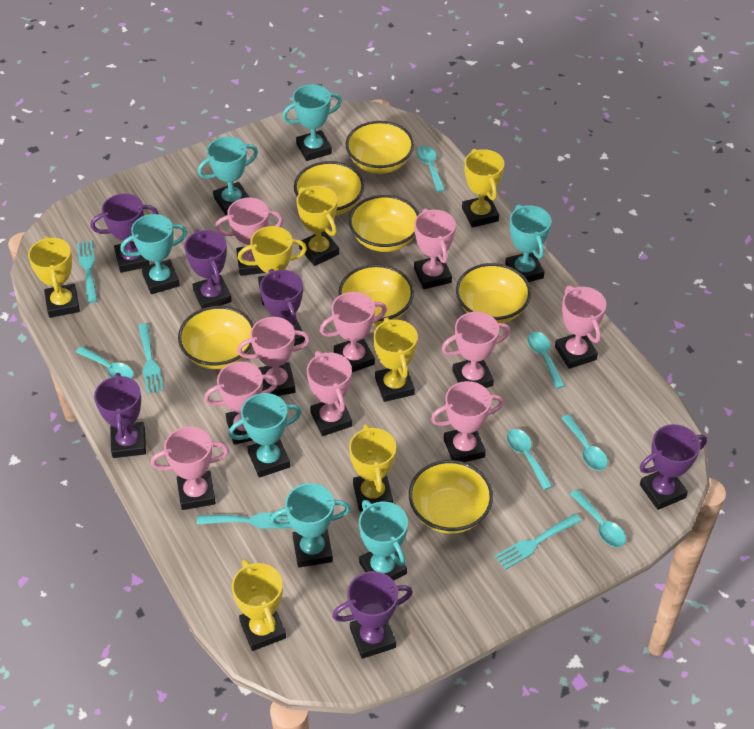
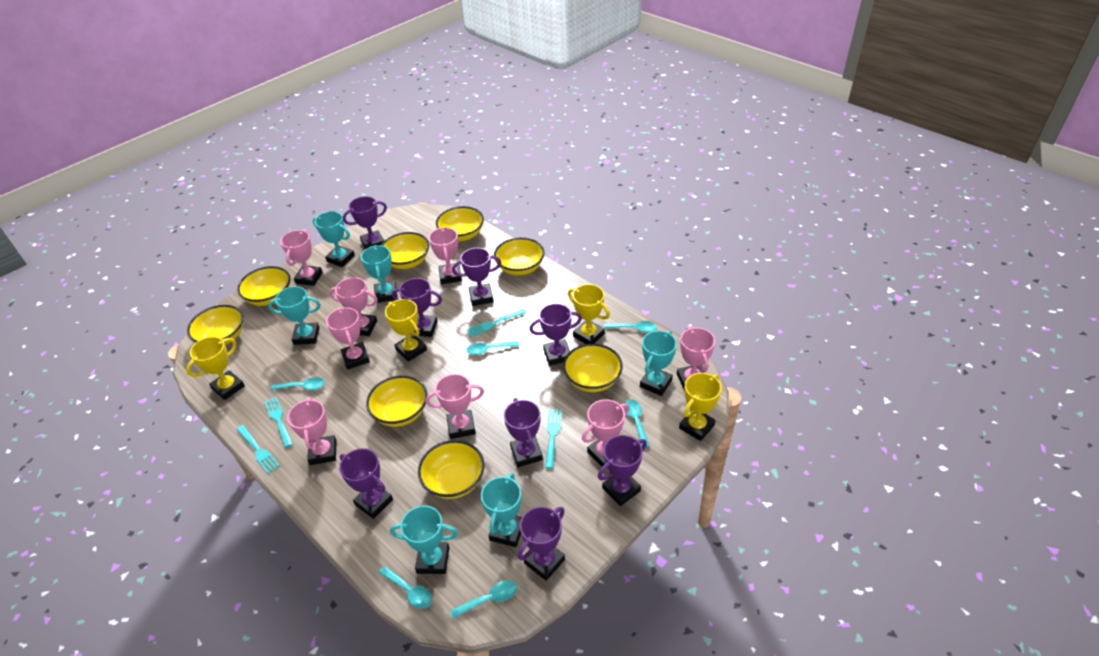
pink trophy: [151,426,229,510] [204,362,278,445] [215,198,283,276] [237,317,310,396] [307,351,352,436] [320,292,387,372] [414,208,456,289] [431,381,504,462] [441,312,510,388] [555,285,606,369] = 10 -> [280,229,323,286] [287,397,337,465] [326,307,370,370] [329,277,378,336] [425,374,484,439] [429,227,462,284] [582,399,629,466] [677,326,715,389] = 8
purple trophy: [91,194,158,273] [94,373,146,458] [184,230,232,309] [260,269,305,346] [332,571,413,659] [639,424,707,510] = 6 -> [339,448,393,519] [343,196,387,249] [392,278,442,337] [452,248,501,306] [504,398,543,467] [518,506,565,581] [529,303,582,366] [598,435,647,506] = 8
turquoise trophy: [120,214,188,294] [198,137,258,215] [228,393,302,478] [270,483,350,568] [282,84,342,161] [359,500,408,581] [505,204,551,282] = 7 -> [268,286,321,345] [313,211,355,267] [361,245,398,303] [390,505,458,574] [481,473,522,547] [640,331,677,396] = 6
yellow bowl: [178,306,254,370] [294,161,364,216] [338,264,414,326] [346,121,414,174] [349,195,419,252] [409,460,493,534] [456,263,531,323] = 7 -> [187,305,244,345] [237,266,291,306] [366,376,428,427] [381,232,429,269] [418,440,484,499] [436,206,484,241] [494,237,545,275] [563,344,623,392] = 8
yellow trophy: [28,236,80,318] [232,559,286,651] [238,226,307,305] [297,186,339,266] [349,424,396,511] [373,317,418,402] [462,149,504,227] = 7 -> [186,336,245,400] [385,299,427,362] [568,284,610,344] [679,373,722,441] = 4

